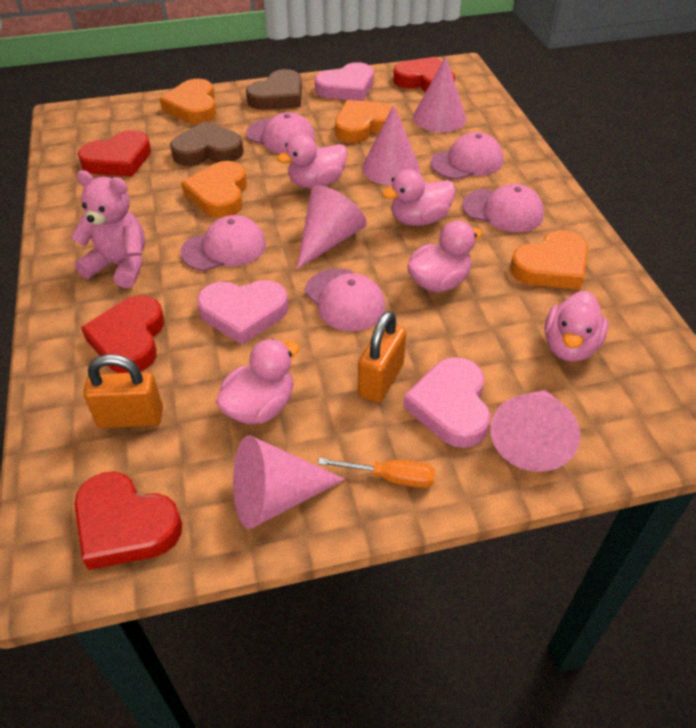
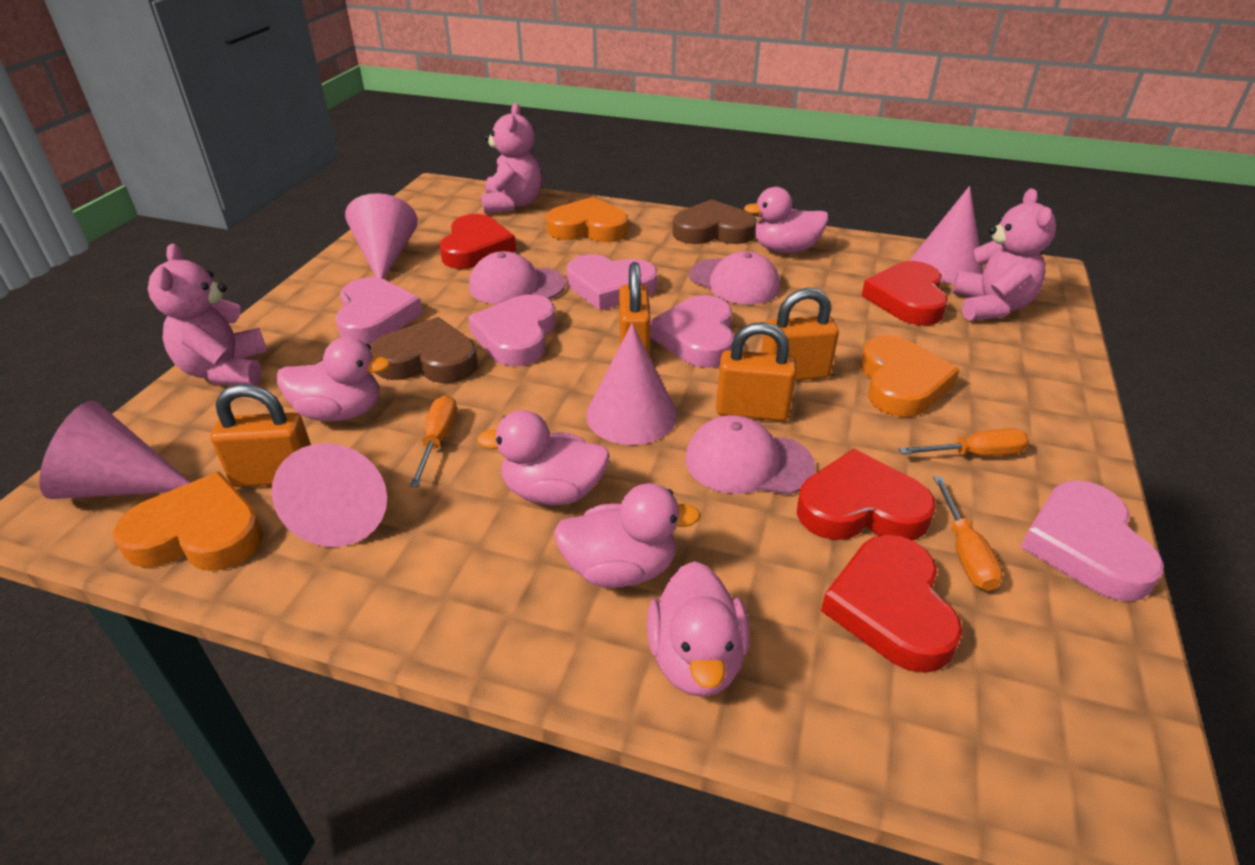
orange heart: [160,79,216,124] [181,161,247,218] [335,100,398,143] [510,230,588,290] = 4 -> [113,472,263,571] [546,197,628,242] [860,335,960,417] = 3
orange padlock: [83,354,163,428] [358,311,406,403] = 2 -> [211,384,311,487] [619,262,651,357] [716,322,796,421] [761,288,839,381] = 4
orange screwdriver: [318,458,435,488] = 1 -> [409,395,457,487] [899,428,1029,456] [933,476,1003,591] = 3
pink cap: [180,215,266,271] [246,112,316,154] [305,269,386,331] [430,132,503,180] [462,184,544,232] = 5 -> [469,251,566,304] [685,415,816,495] [689,251,780,305] = 3
pink heart: [197,280,288,345] [315,62,374,101] [403,357,491,448] = 3 -> [335,277,423,344] [468,294,556,366] [567,254,657,310] [650,295,734,368] [1021,481,1164,602] = 5
pink teddy bear: [71,170,145,288] = 1 -> [148,244,267,385] [481,103,542,214] [953,188,1057,321] = 3

